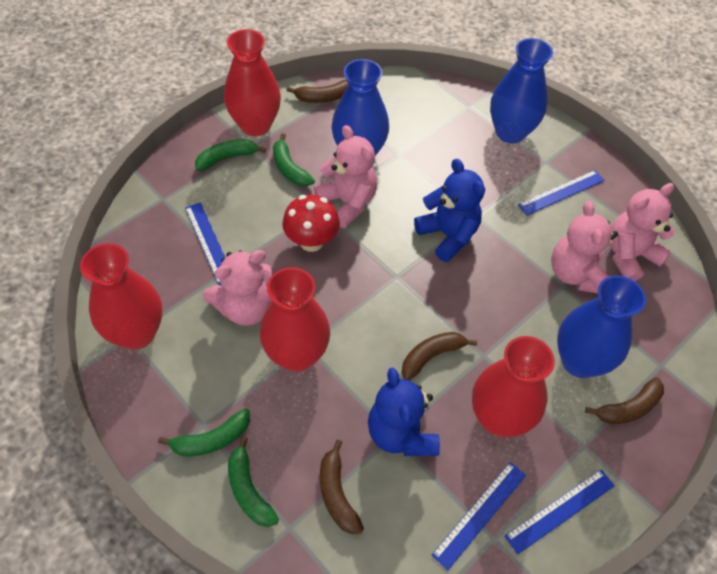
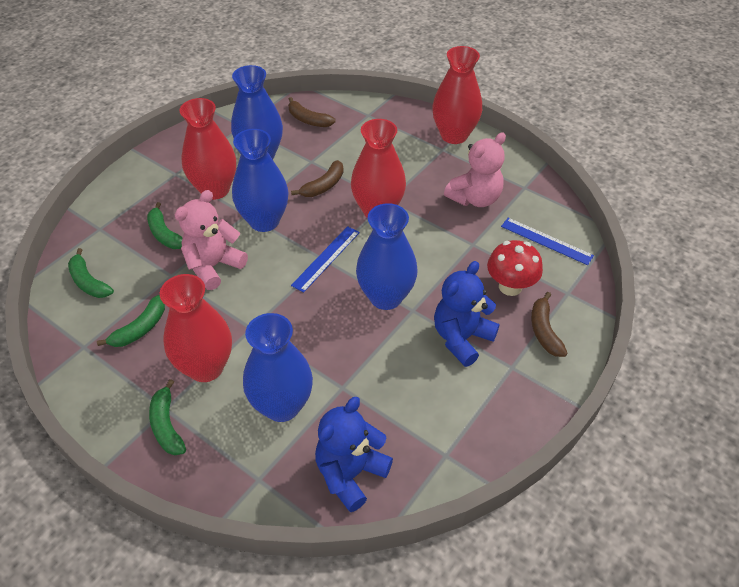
blue ruler: [185,202,226,285] [432,462,526,570] [505,469,615,554] [518,170,605,215] = 4 -> [291,226,360,293] [501,218,594,265] = 2
blue vase: [331,59,389,156] [490,38,553,144] [557,275,646,378] = 3 -> [231,65,283,159] [232,129,288,232] [243,313,313,422] [356,203,418,310] = 4
brown banana: [287,80,349,103] [320,440,364,534] [401,332,477,380] [585,377,664,424] = 4 -> [288,97,336,127] [291,160,343,197] [531,292,568,357] = 3
pink teddy bear: [203,250,272,326] [314,125,377,228] [551,201,618,294] [610,183,675,281] = 4 -> [175,190,248,290] [444,133,506,207] = 2

